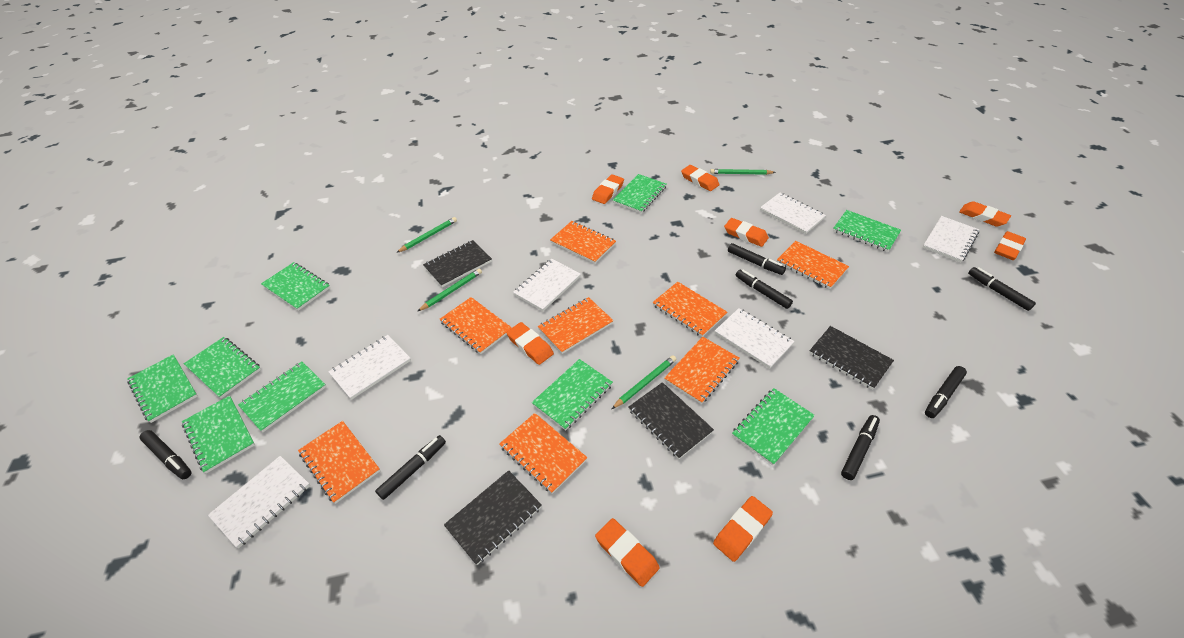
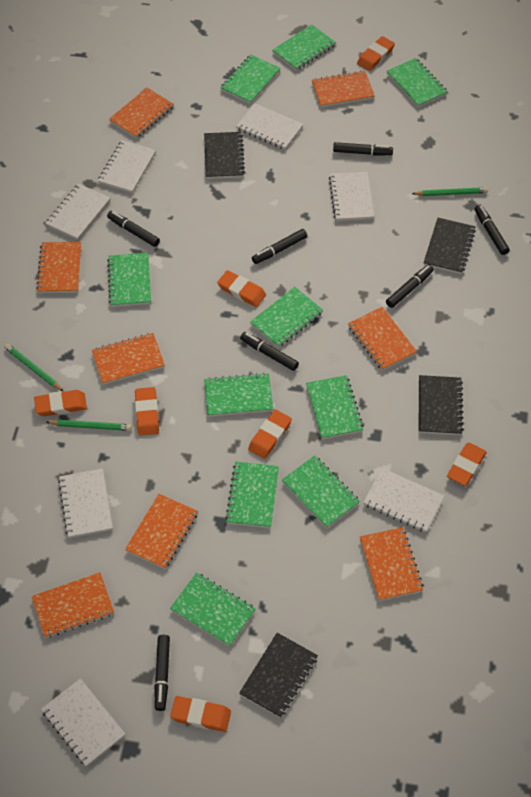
green notebook: [127,354,198,423] [182,396,255,474] [184,337,261,399] [238,361,326,432] [261,262,330,311] [532,359,613,431] [613,174,667,213] [732,388,815,466] [833,210,901,252] = 9 -> [107,253,151,307] [170,573,256,647] [204,373,273,417] [220,55,280,104] [225,462,279,528] [250,287,323,348] [273,25,336,71] [282,455,360,528] [306,375,364,439] [387,58,448,107] = 10
green pencil: [396,217,457,253] [417,268,482,312] [612,355,676,409] [710,169,776,175] = 4 -> [4,343,64,392] [46,420,132,431] [412,187,488,196] = 3
orange eraser: [506,322,554,365] [592,174,624,204] [595,518,660,587] [681,165,720,191] [713,496,773,562] [724,218,769,247] [959,201,1011,227] [994,231,1026,260] = 8 -> [34,390,87,416] [135,387,159,436] [170,696,231,732] [217,270,266,307] [248,409,292,459] [357,36,395,71] [447,443,487,486] = 7
white notebook: [208,456,310,548] [328,335,411,400] [513,259,581,311] [715,308,795,369] [760,193,826,234] [923,216,979,262] = 6 -> [41,679,125,767] [45,184,110,240] [58,468,113,538] [98,140,156,193] [236,103,304,150] [329,172,374,221] [363,468,444,532] = 7

